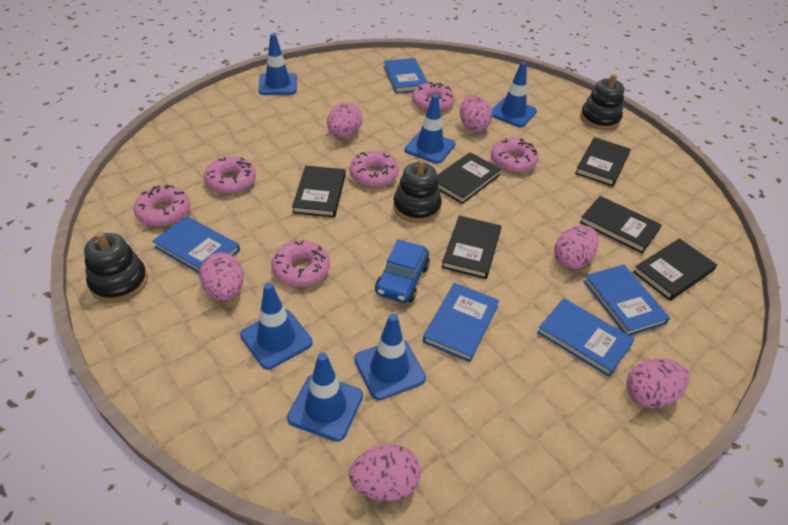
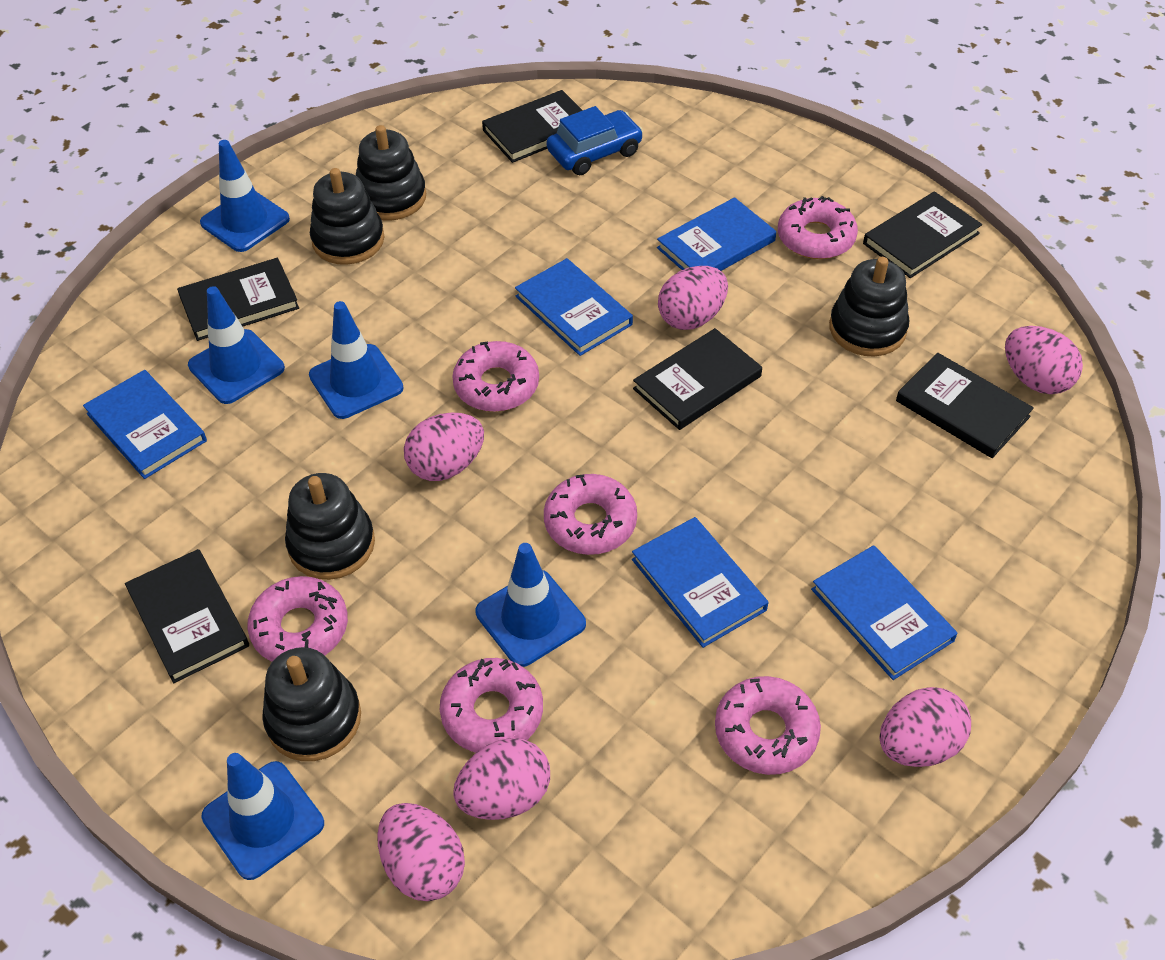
black stacking toy: [84,231,148,303] [393,159,442,223] [580,74,624,130] = 3 -> [262,647,361,761] [285,473,375,580] [310,168,384,265] [356,125,426,220] [829,257,909,357] = 5
blue traffic cone: [240,283,312,369] [259,33,297,95] [287,352,363,441] [354,314,426,400] [405,94,456,164] [492,62,537,127] = 6 -> [188,286,285,404] [200,140,290,252] [201,753,324,880] [309,301,403,419] [475,543,586,667] = 5

